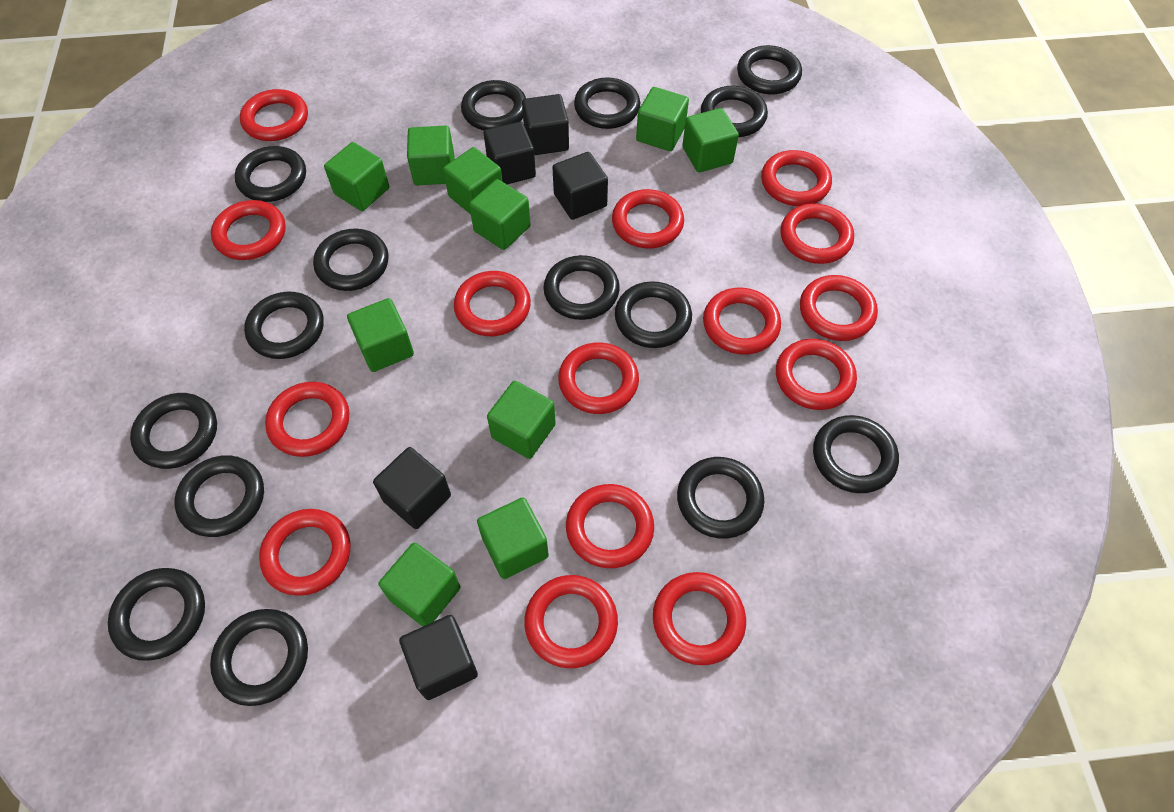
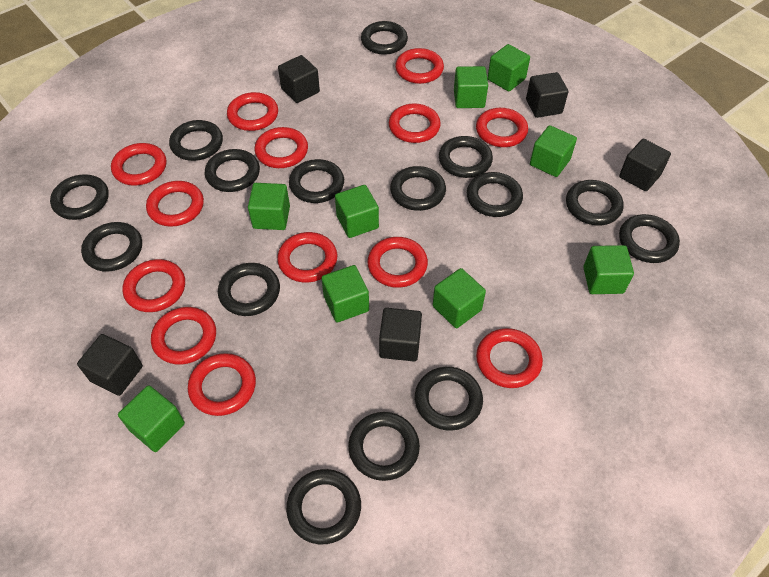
green cube: [324,142,389,211] [347,298,414,372] [378,543,461,627] [407,126,454,185] [443,147,503,214] [469,179,531,250] [477,497,549,579] [487,381,556,459] [636,87,689,151] [682,108,739,173] = 10 -> [118,385,185,452] [248,183,290,230] [321,265,369,322] [335,185,379,238] [433,268,486,328] [454,66,488,108] [488,44,530,92] [530,125,577,177] [583,245,634,294] = 9
red ring: [211,200,286,260] [240,89,308,141] [259,509,351,596] [265,382,349,457] [454,271,531,336] [524,575,618,668] [558,342,639,414] [566,484,654,568] [612,189,684,248] [653,572,746,665] [703,288,781,355] [761,150,832,206] [776,339,857,410] [781,203,854,264] [800,275,878,341] = 15 -> [111,143,166,186] [122,259,185,312] [146,181,204,227] [151,307,216,365] [188,353,256,416] [227,92,278,131] [254,127,308,168] [277,232,337,283] [367,237,428,288] [389,103,441,143] [395,48,444,84] [476,108,528,147] [476,328,543,388] = 13

